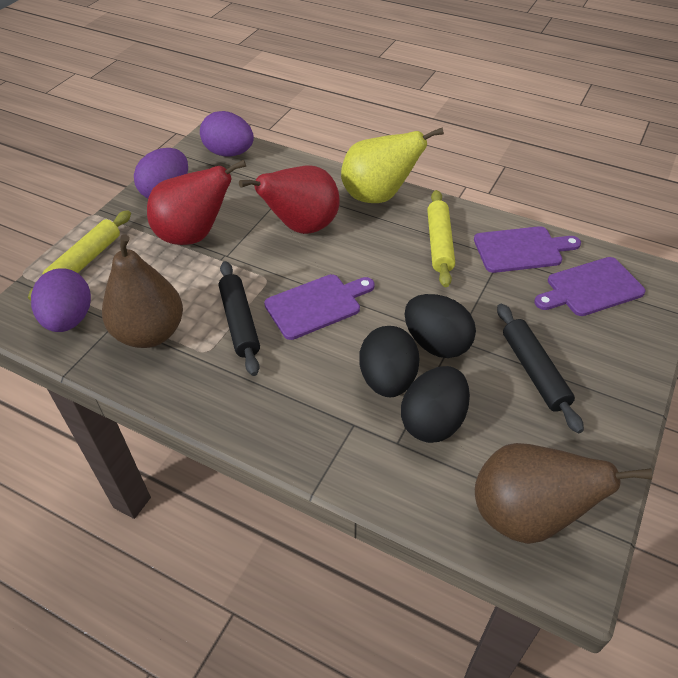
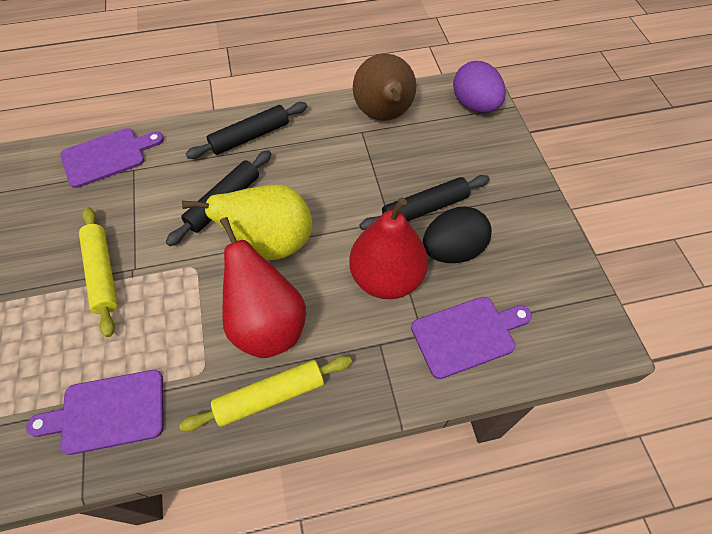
black egg: [359,326,420,397] [401,366,470,443] [405,294,476,358] = 3 -> [423,206,492,263] = 1
black rolling pin: [219,261,260,376] [497,304,584,433] = 2 -> [166,150,271,246] [186,102,307,159] [360,175,490,230] = 3
brown pear: [102,234,183,348] [475,443,652,544] = 2 -> [353,54,416,121] = 1
purple egg: [31,268,91,332] [134,148,188,198] [200,111,254,157] = 3 -> [453,61,506,113] = 1

